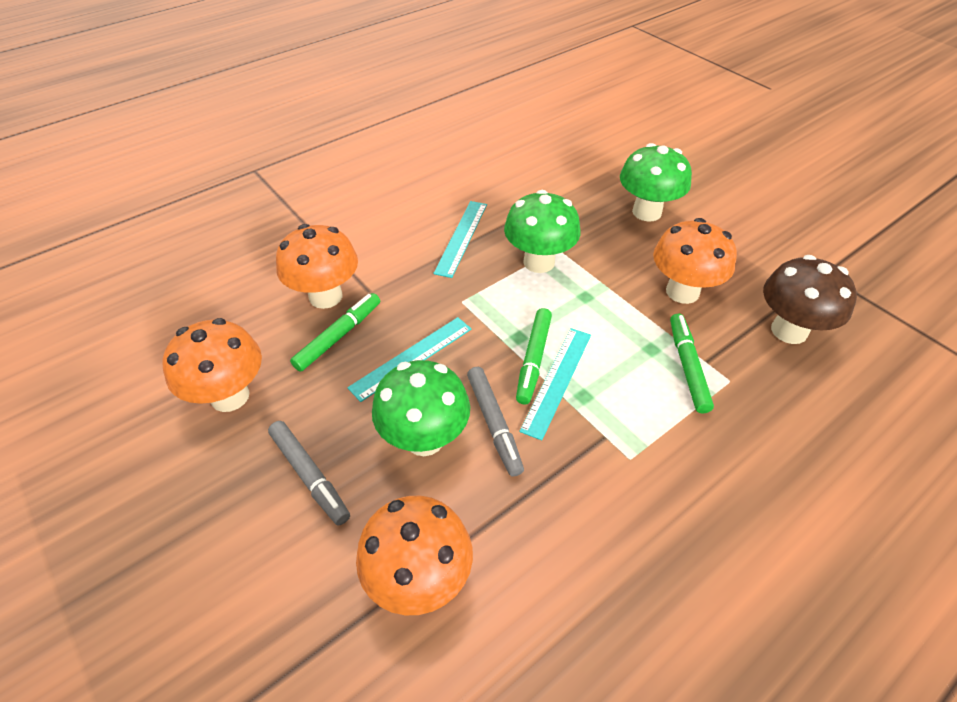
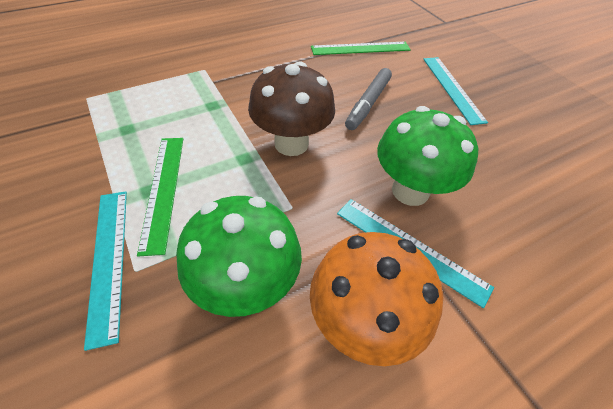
green marker: [290,293,380,372] [516,308,552,405] [670,313,714,413] = 3 -> none = 0
green mushroom: [372,360,470,456] [504,190,581,273] [620,143,692,221] = 3 -> [176,196,302,317] [377,106,479,206] = 2
green ruler: none = 0 -> [137,138,183,256] [311,42,411,55] = 2
grey marker: [268,421,350,525] [467,367,524,477] = 2 -> [345,68,392,130] = 1
orange mushroom: [162,318,262,412] [276,224,358,309] [356,496,473,615] [653,218,737,304] = 4 -> [310,232,443,366] = 1

